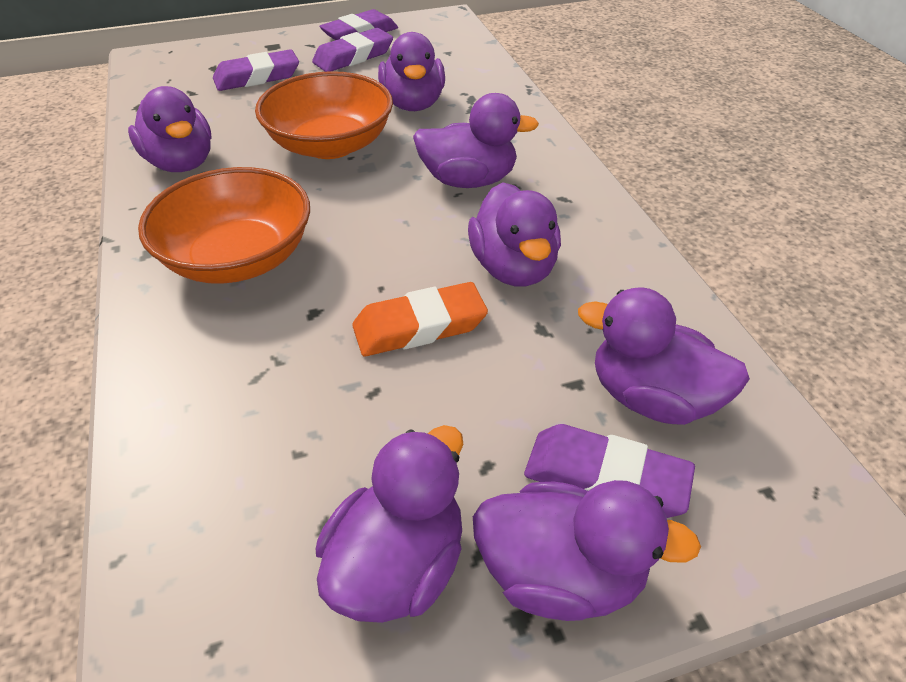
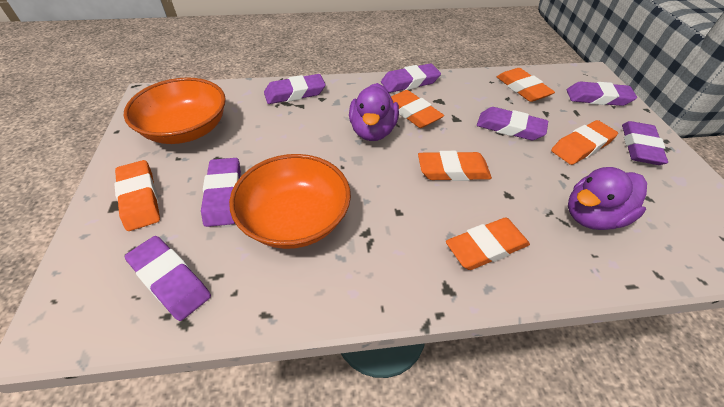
orange eraser: [352,282,488,356] = 1 -> [114,160,160,231] [391,90,444,128] [418,151,492,181] [446,217,530,270] [497,68,555,102] [551,120,618,165] = 6
purple duck: [128,86,212,172] [316,425,463,623] [378,32,445,111] [413,93,539,188] [468,182,561,287] [473,480,701,621] [578,288,750,425] = 7 -> [349,83,399,141] [568,167,647,230] = 2
purple eraser: [213,49,299,91] [312,28,393,72] [319,9,398,40] [524,424,695,518] = 4 -> [125,236,211,321] [201,158,241,227] [264,74,326,104] [381,63,441,93] [477,107,548,140] [567,81,637,106] [622,121,668,165] = 7

